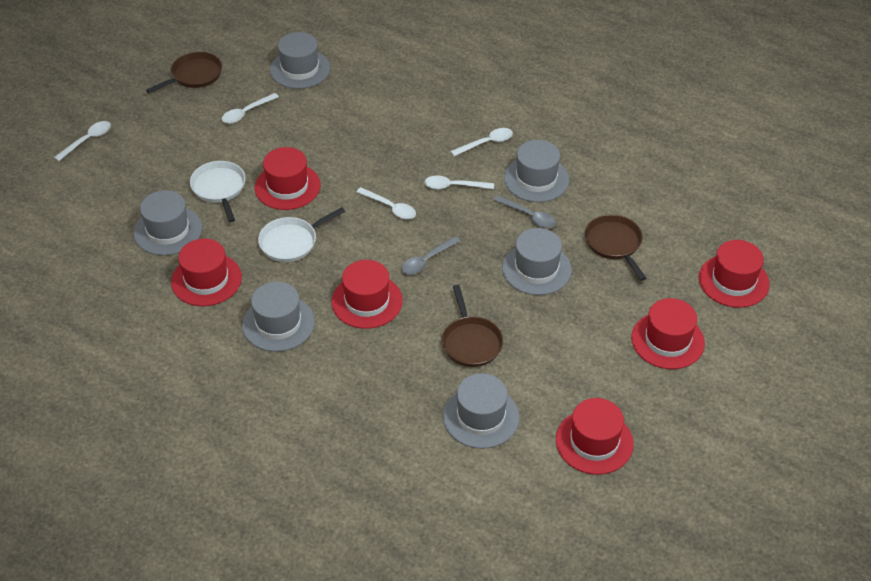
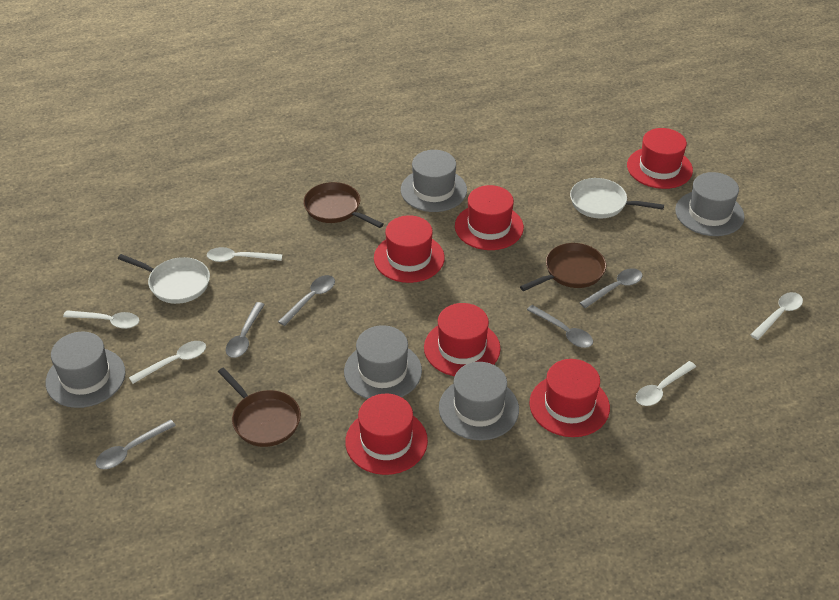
grey hat: [134,190,202,256] [242,282,315,352] [270,32,330,89] [443,373,520,449] [502,228,572,295] [504,140,569,202] = 6 -> [46,332,126,408] [344,325,422,399] [401,150,467,212] [439,362,519,440] [675,172,745,236] = 5
grey spoon: [402,236,460,275] [494,195,556,228] = 2 -> [96,419,176,469] [226,302,265,358] [278,275,335,326] [527,305,593,348] [580,269,643,308] = 5

